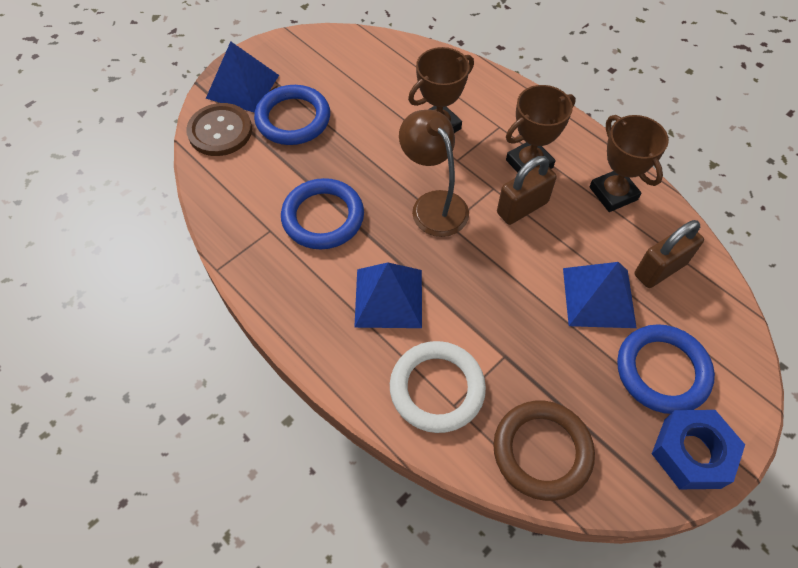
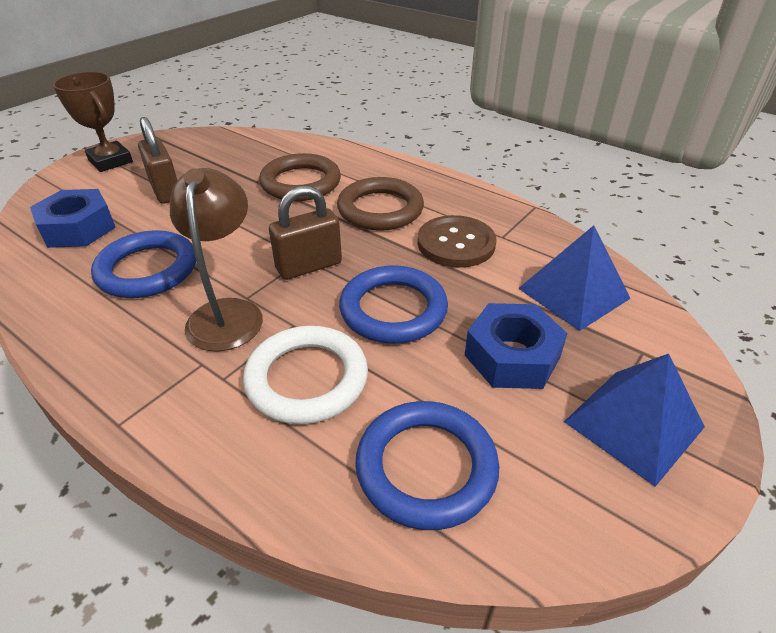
blue nut: [652,410,745,489] = 1 -> [30,189,116,248] [465,303,568,389] = 2
blue pyramid: [206,41,279,113] [354,262,422,328] [563,262,637,328] = 3 -> [518,225,631,331] [564,353,705,487] = 2
brown ring: [493,401,595,501] = 1 -> [259,153,341,201] [337,177,424,231] = 2
brown trophy: [408,47,474,133] [506,85,576,173] [589,115,669,212] = 3 -> [53,72,133,172] = 1

